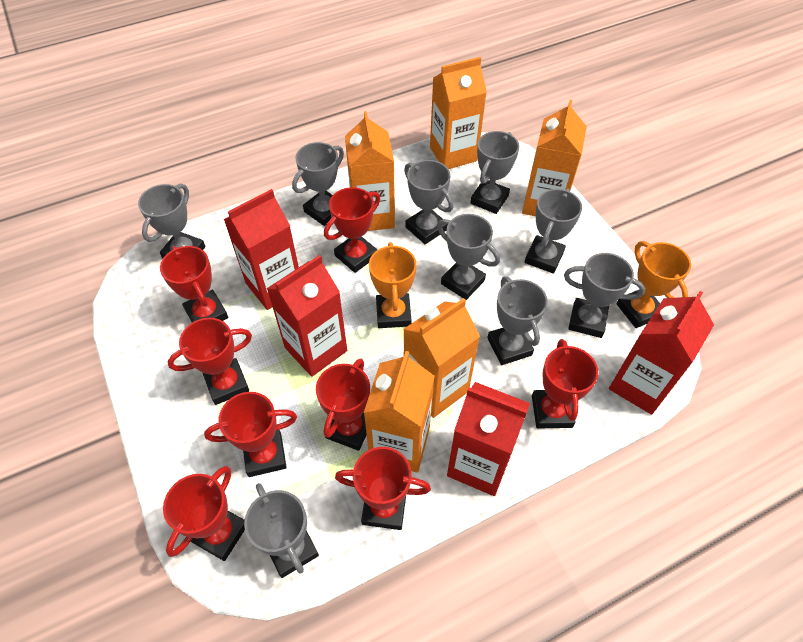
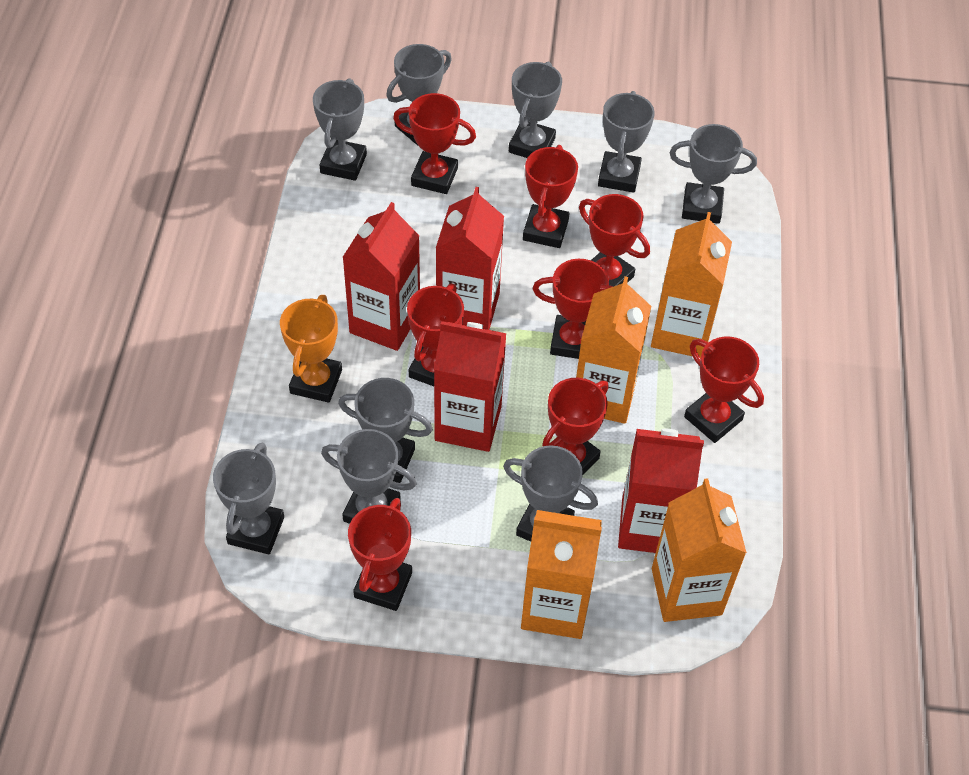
orange carton: [345,111,395,231] [364,351,435,472] [403,298,480,418] [430,57,487,169] [522,100,587,216] = 5 -> [521,510,602,639] [576,276,651,424] [651,212,732,358] [652,478,747,622] = 4
orange trophy: [369,242,417,328] [617,241,691,328] = 2 -> [280,295,342,403] = 1

